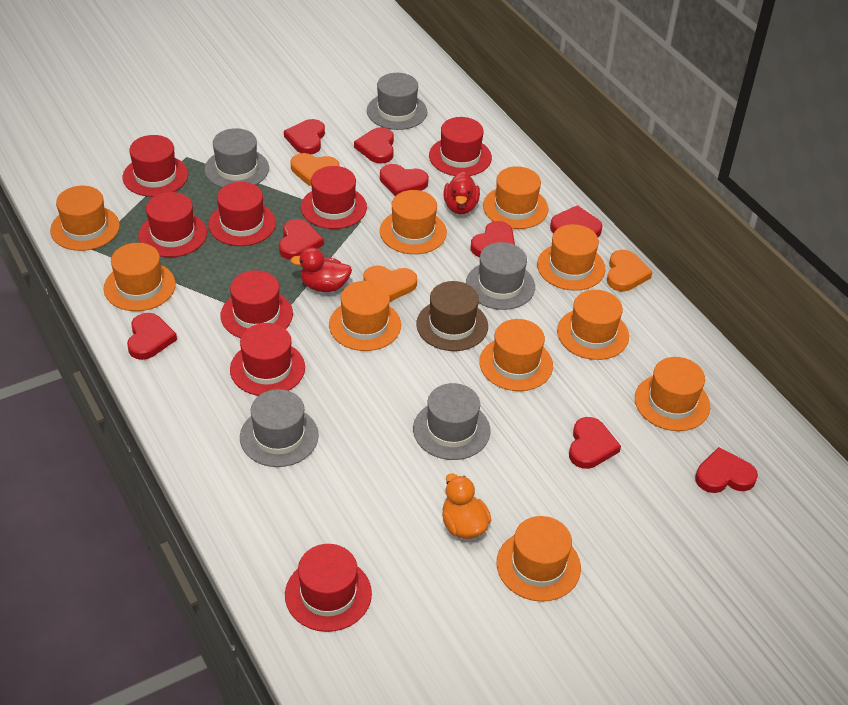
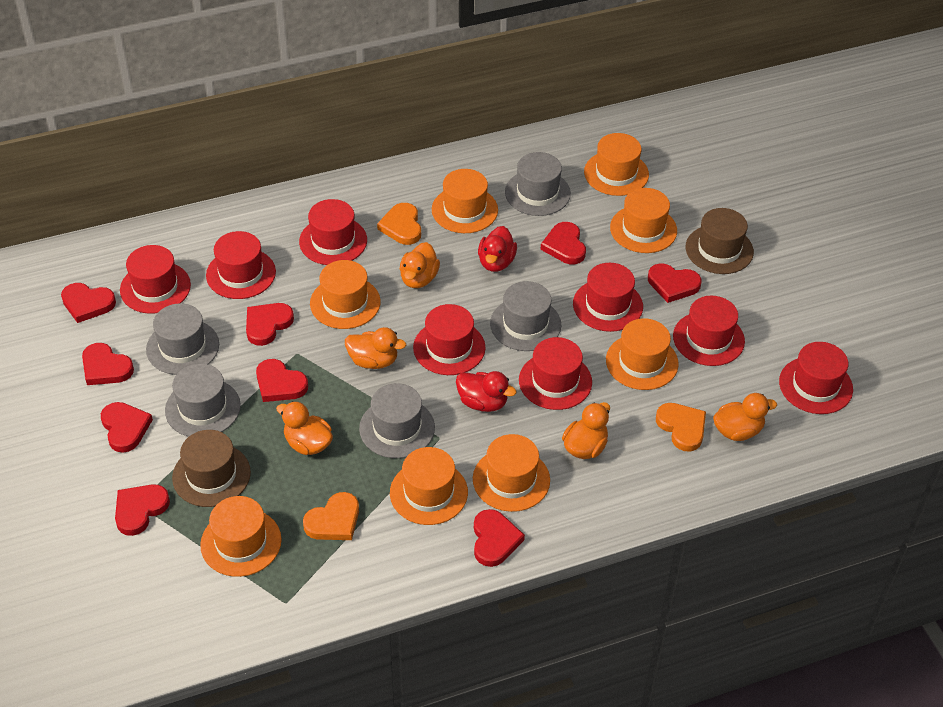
brown hat: [416,281,488,351] = 1 -> [172,430,251,507] [686,208,754,274] = 2
orange duck: [442,473,492,539] = 1 -> [276,401,333,455] [345,327,406,369] [400,242,440,288] [562,402,610,459] [713,393,777,441] = 5
orange hat: [50,186,120,251] [104,243,176,311] [329,281,401,351] [380,190,447,254] [479,319,553,391] [483,166,548,229] [496,516,581,602] [537,224,606,291] [557,290,629,360] [635,357,710,431] = 10 -> [200,496,282,577] [310,260,381,329] [390,447,468,525] [432,169,498,233] [473,434,550,512] [584,133,649,196] [606,318,679,390] [610,188,677,253] = 8

